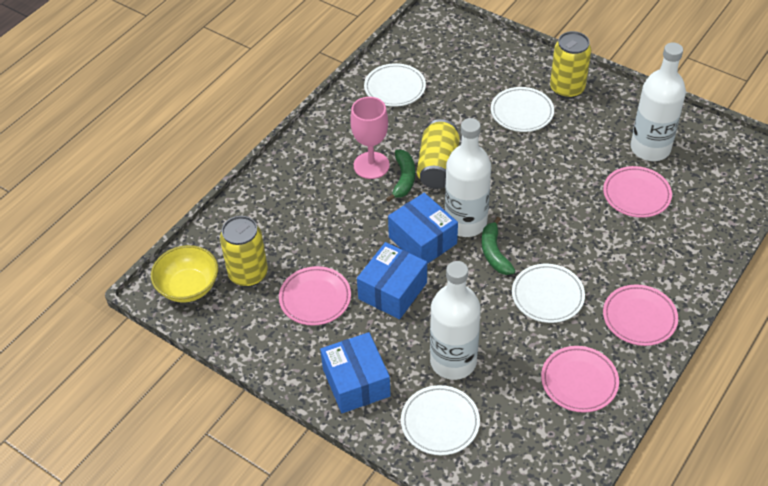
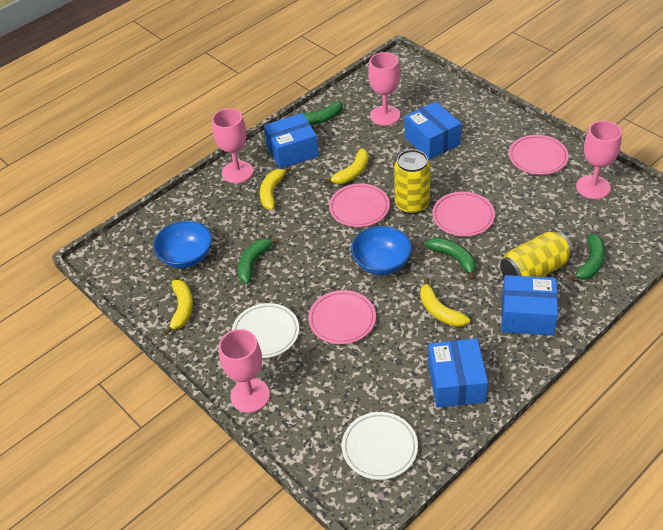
blue bowl: none = 0 -> [153,220,212,268] [351,226,412,275] = 2
blue box: [320,332,391,413] [357,242,427,319] [388,193,458,264] = 3 -> [264,113,319,169] [405,102,462,160] [428,338,488,408] [502,275,558,336] = 4
green banana: [386,150,415,202] [481,217,516,275] = 2 -> [238,237,280,284] [289,101,343,125] [425,237,476,280] [568,234,605,281] = 4
pink goblet: [350,97,390,179] = 1 -> [212,108,253,183] [219,329,270,413] [368,52,400,126] [576,121,622,199] = 4
white bottle: [430,261,481,380] [445,118,491,237] [631,43,686,161] = 3 -> none = 0
white plate: [364,63,426,107] [401,385,480,455] [491,87,554,132] [512,264,585,323] = 4 -> [232,303,299,358] [342,412,418,480] = 2
yellow banana: none = 0 -> [164,280,193,335] [260,166,292,210] [324,148,369,184] [420,278,470,327] = 4
yellow bowl: [151,245,218,303] = 1 -> none = 0
yellow can: [220,216,268,287] [417,119,460,189] [550,31,591,99] = 3 -> [394,149,430,215] [500,231,573,277] = 2

